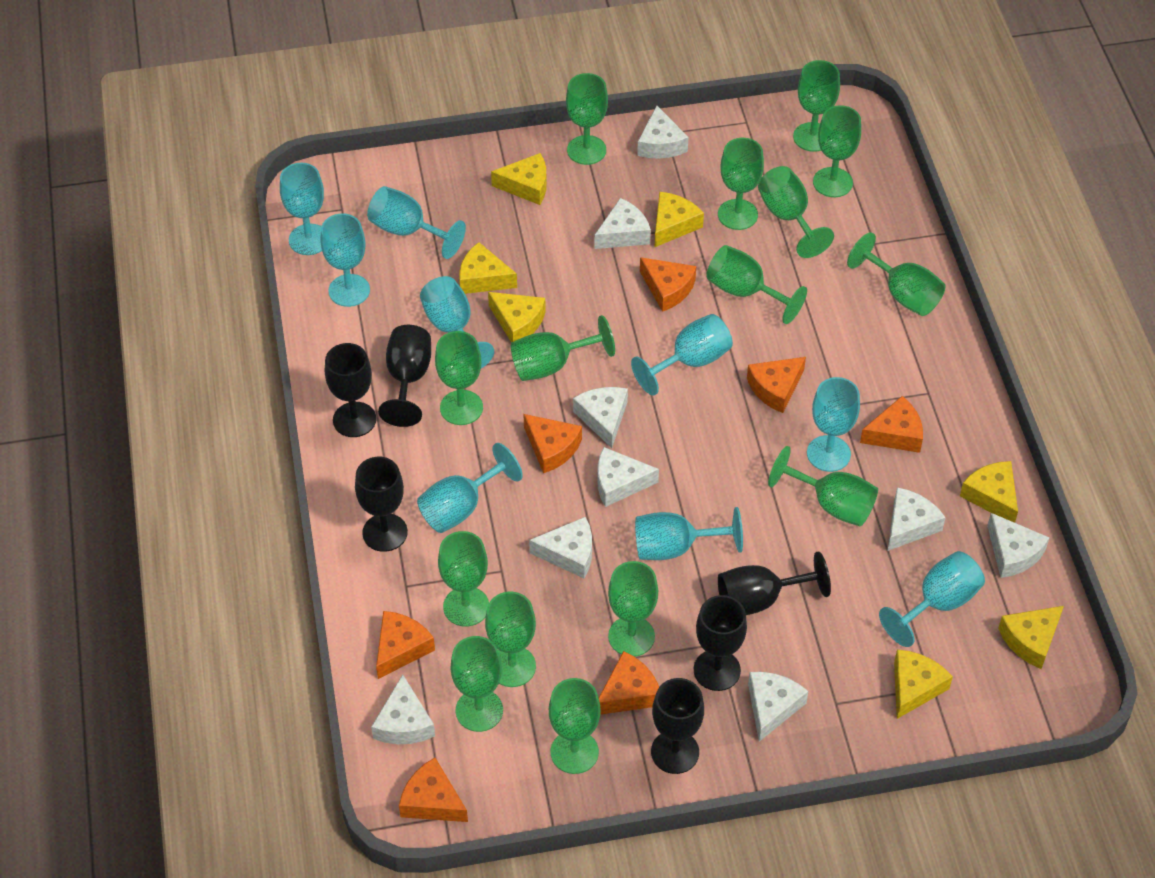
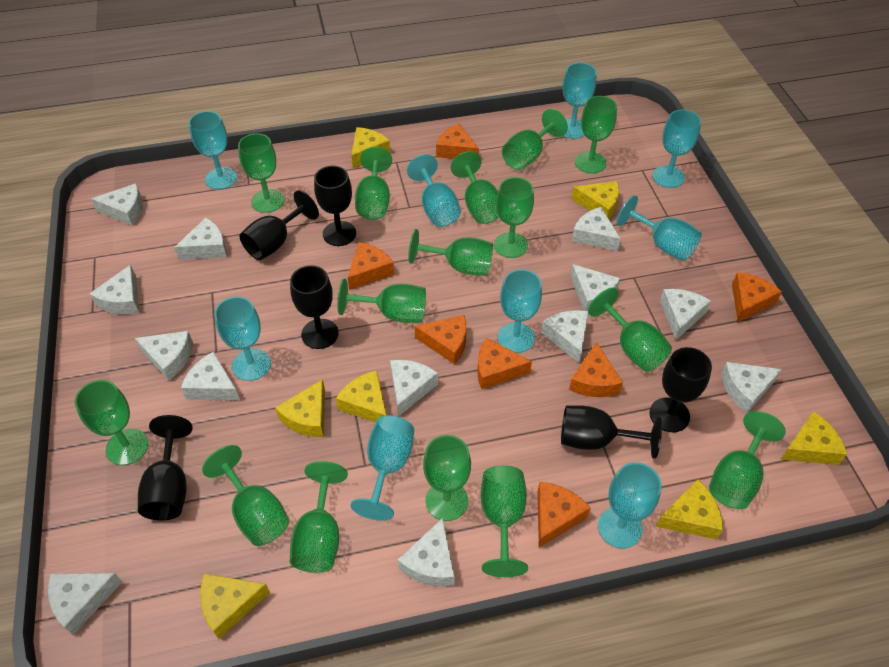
white cheese: [371,674,435,744] [529,517,592,578] [573,387,628,448] [594,198,651,249] [597,447,659,507] [637,105,689,159] [748,672,808,742] [887,487,946,551] [987,513,1050,578] = 9 -> [48,573,122,635] [89,265,139,314] [91,184,143,226] [135,331,193,380] [174,218,227,260] [181,352,240,400] [390,360,438,416] [398,518,455,587] [541,310,589,363] [570,264,620,311] [572,207,621,251] [660,289,711,340] [721,362,782,413] = 13

